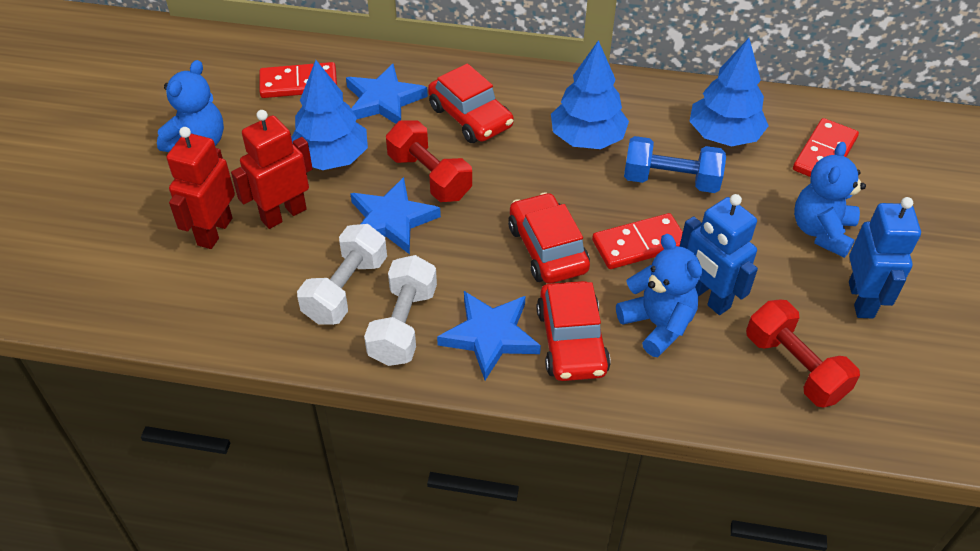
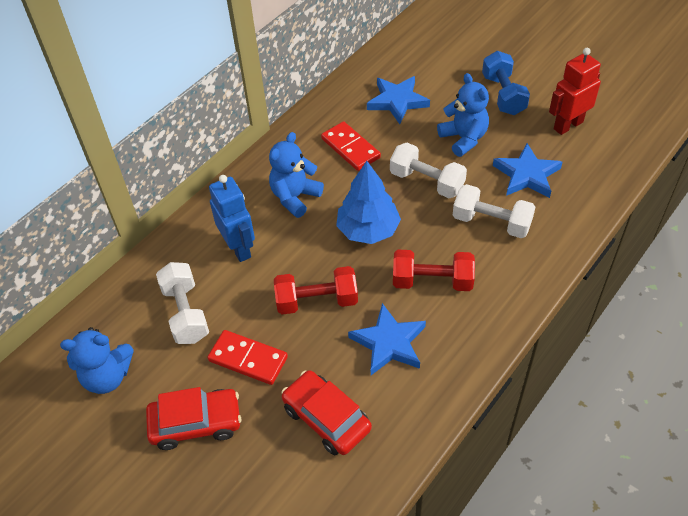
blue robot: [679,194,758,315] [849,197,921,318] = 2 -> [209,175,255,262] = 1
blue tree: [291,60,368,170] [551,40,629,149] [689,38,768,147] = 3 -> [336,161,401,244] = 1
red car: [428,63,514,143] [508,192,590,284] [537,281,611,381] = 3 -> [146,387,241,450] [281,370,372,455] = 2
red domino: [259,62,337,98] [592,213,683,269] [793,118,859,177] = 3 -> [207,330,288,385] [321,121,381,171] = 2
red robot: [166,127,235,249] [231,110,313,229] = 2 -> [549,48,601,135] = 1
white dumbbell: [297,224,387,325] [364,255,437,366] = 2 -> [156,262,209,344] [390,143,467,198] [453,184,535,238] = 3

